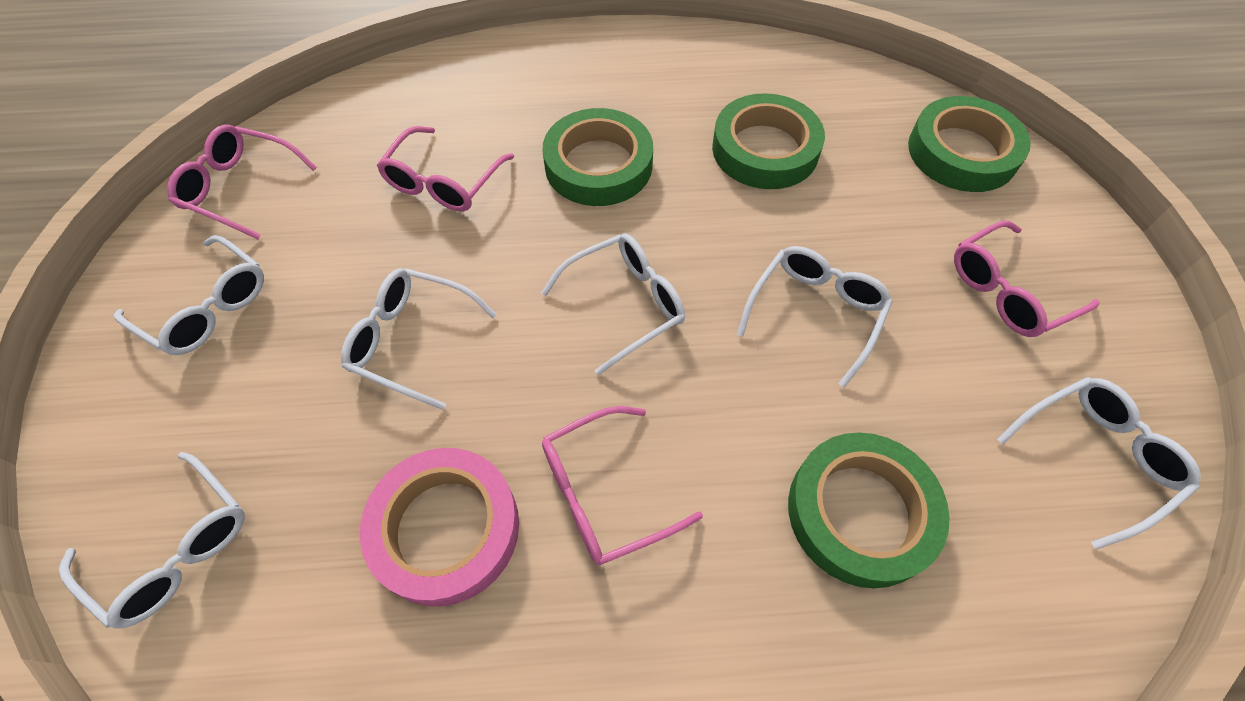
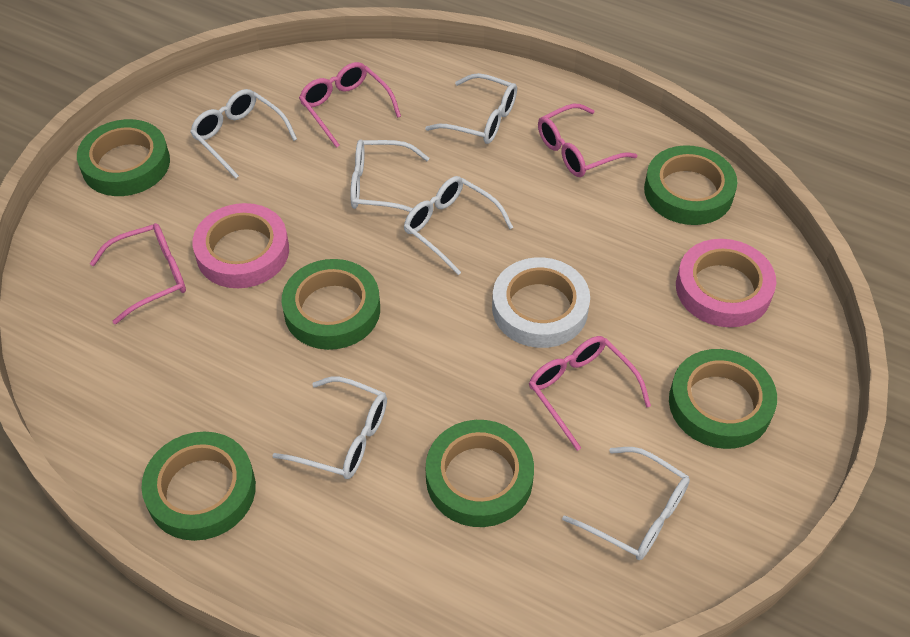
green tape: [542,108,653,206] [712,93,825,189] [788,432,950,588] [908,96,1031,192] = 4 -> [77,119,170,196] [141,432,256,541] [282,259,380,350] [426,420,534,527] [644,145,737,225] [669,349,777,449] = 6
pink tape: [360,448,519,606] = 1 -> [192,203,289,288] [676,239,776,327] = 2
white tape: none = 0 -> [492,257,590,348] = 1

